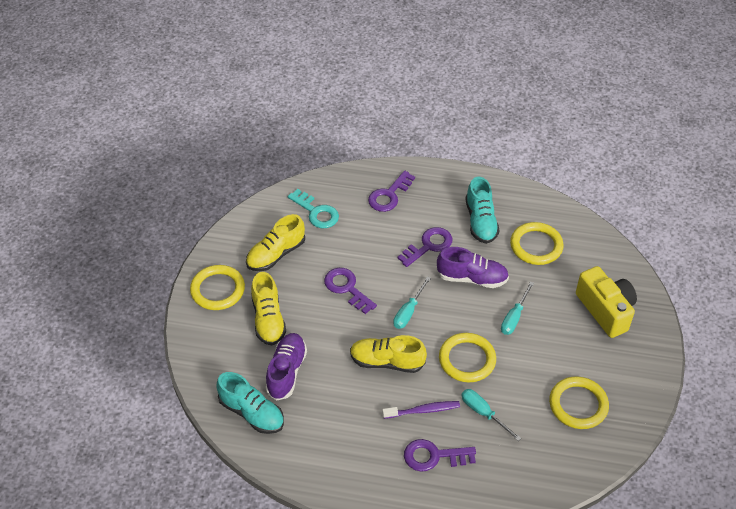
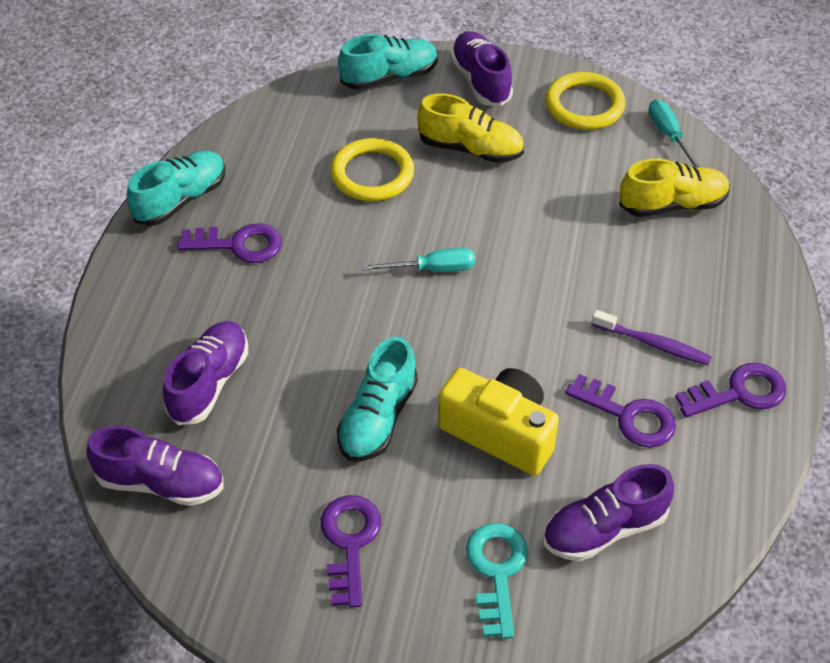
purple shoe: [265,333,307,401] [437,247,509,288] = 2 -> [86,426,224,506] [163,321,248,425] [450,31,513,106] [543,464,674,561] = 4
turquoise screwdriver: [393,276,431,329] [461,389,521,441] [501,281,534,335] = 3 -> [362,248,475,272] [648,99,700,168] = 2
turquoise shoe: [217,372,284,434] [465,177,500,244] = 2 -> [127,151,226,226] [337,336,418,462] [338,34,438,90] = 3
yellow ring: [190,265,245,310] [439,333,496,382] [510,222,564,265] [549,376,609,429] = 4 -> [330,138,414,201] [545,72,625,130] = 2
yellow shoe: [246,214,305,271] [251,272,286,345] [350,335,427,373] = 3 -> [417,93,524,163] [619,158,730,217] = 2

